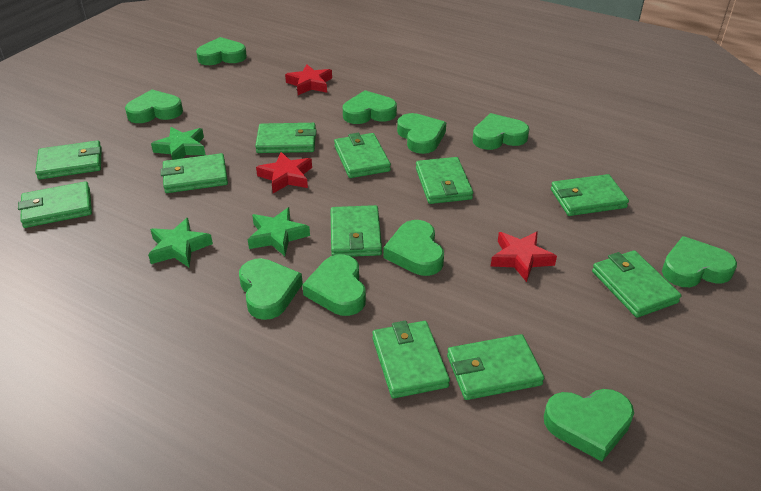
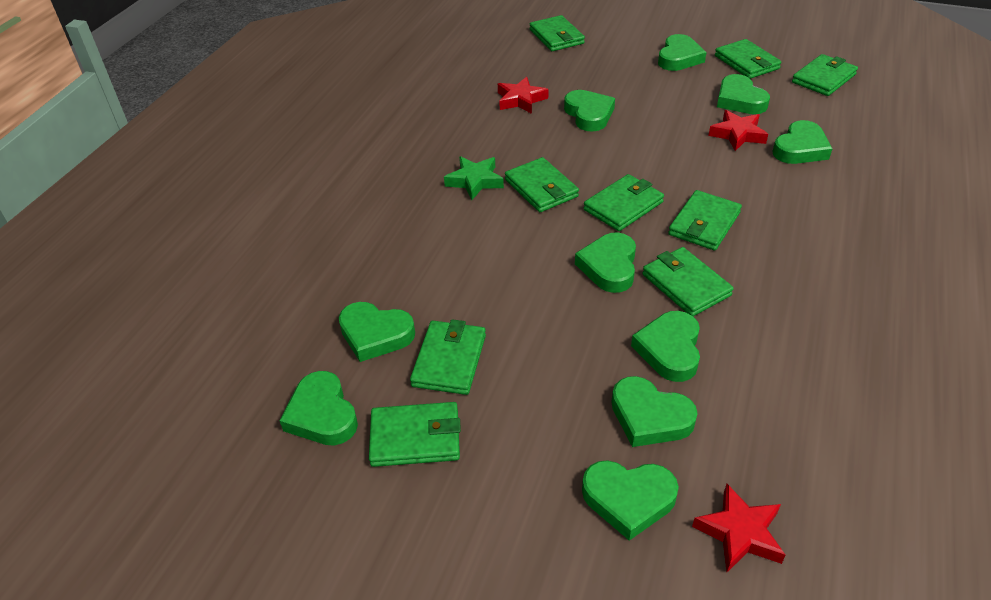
green star: [148,218,213,267] [151,127,205,160] [248,207,310,256] = 3 -> [444,156,504,200] = 1
green wallet: [18,181,92,228] [35,140,102,180] [161,153,228,193] [255,123,316,153] [331,205,382,257] [334,133,391,178] [372,321,450,398] [416,157,473,204] [447,334,544,400] [551,174,629,216] [592,250,681,318] = 11 -> [369,402,461,467] [410,319,486,395] [505,157,579,212] [530,15,585,51] [584,174,664,231] [643,247,734,316] [668,190,742,250] [715,39,781,79] [792,54,858,96] = 9

